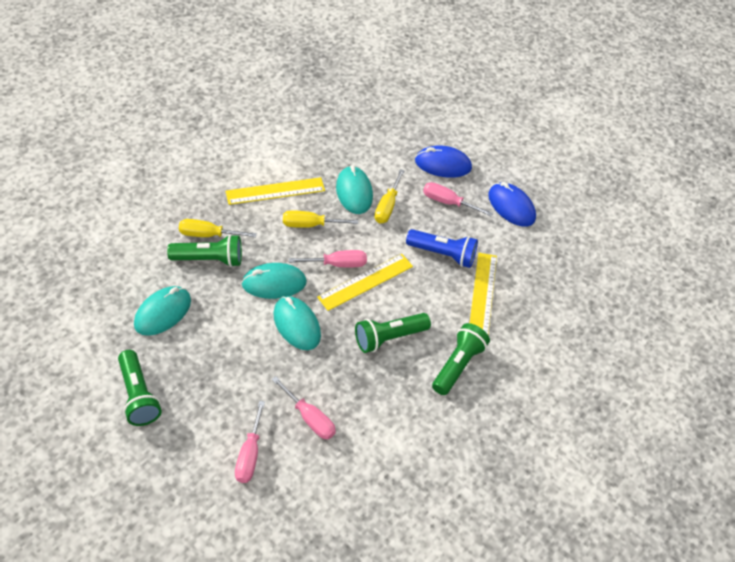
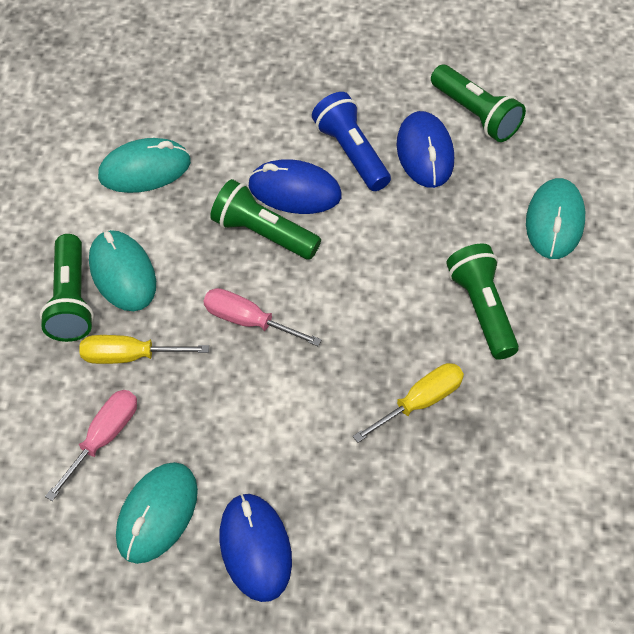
blue mouse: [415,145,472,178] [488,182,536,227] = 2 -> [219,494,292,602] [248,159,342,214] [397,111,454,188] = 3
pink screwdriver: [235,401,265,483] [272,376,336,439] [289,250,367,267] [423,182,493,216] = 4 -> [45,390,137,501] [203,288,322,346] = 2
yellow ruler: [225,177,325,205] [317,254,413,311] [470,253,497,334] = 3 -> none = 0
yellow screwdriver: [179,219,257,237] [283,210,358,228] [374,169,405,223] = 3 -> [80,335,209,364] [353,363,464,443] = 2

